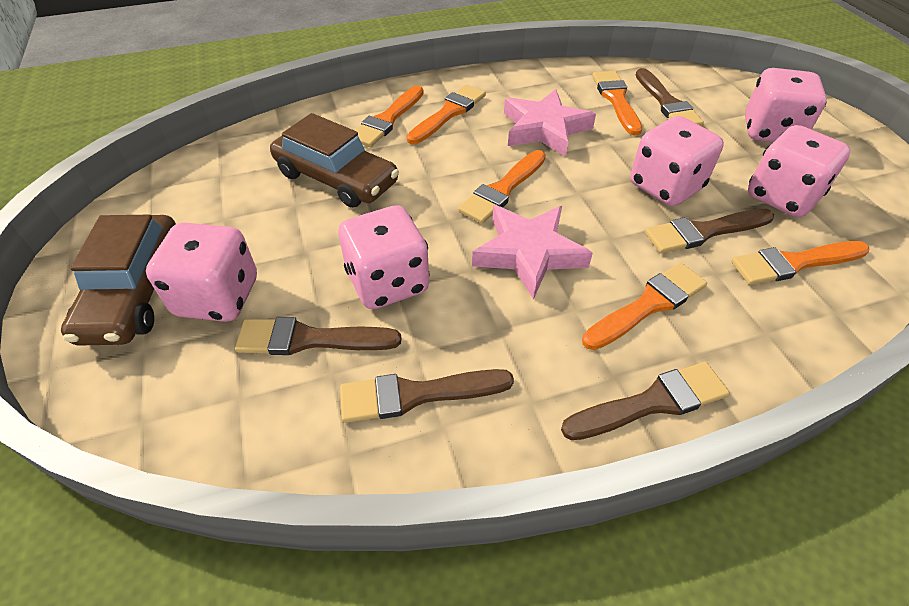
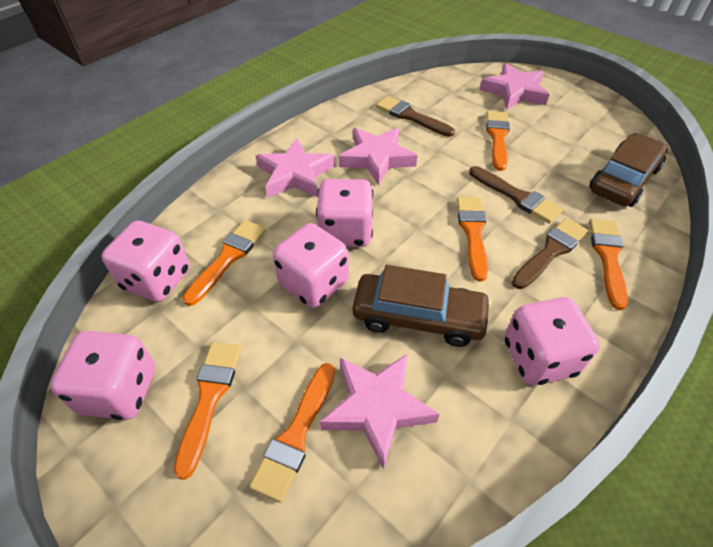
brown brush: [235,317,401,355] [340,369,514,423] [561,362,730,440] [636,68,704,126] [645,209,774,253] = 5 -> [376,96,455,137] [469,166,563,224] [512,218,588,289] = 3
pink star: [472,205,593,300] [504,89,596,157] = 2 -> [255,138,335,198] [320,354,440,469] [339,127,418,185] [480,63,550,110] = 4

